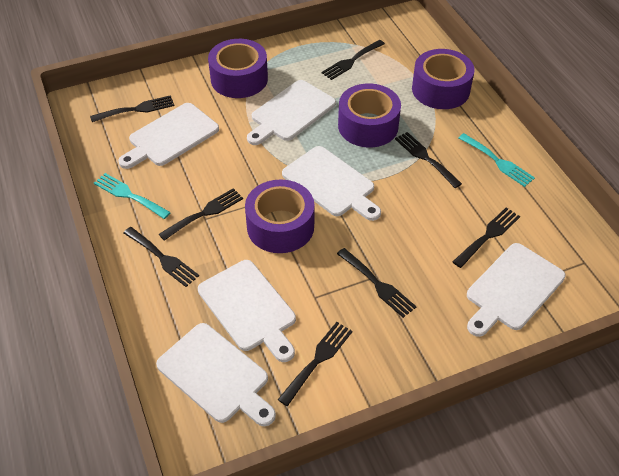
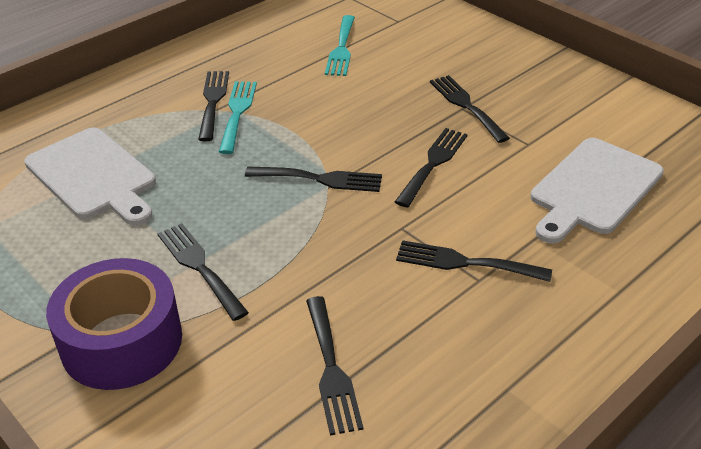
black fork: [90,95,174,122] [123,227,199,287] [159,188,243,241] [278,322,353,406] [322,40,385,80] [337,248,417,318] [395,132,462,188] [452,208,520,268] = 8 -> [157,223,249,321] [198,71,229,141] [245,167,382,192] [306,296,363,436] [395,128,468,207] [396,240,552,282] [430,75,510,143] = 7
purple tape: [208,39,268,98] [245,179,315,253] [338,83,401,147] [412,49,475,109] = 4 -> [46,258,182,390] = 1
white cutting board: [118,103,219,169] [156,323,276,426] [198,260,296,362] [247,80,336,145] [282,146,381,221] [467,243,566,337] = 6 -> [24,127,156,226] [530,138,664,243] = 2

